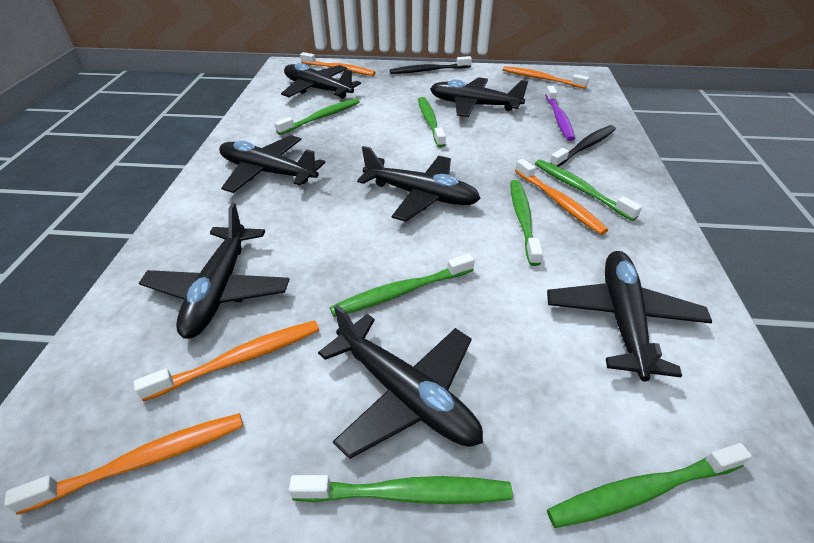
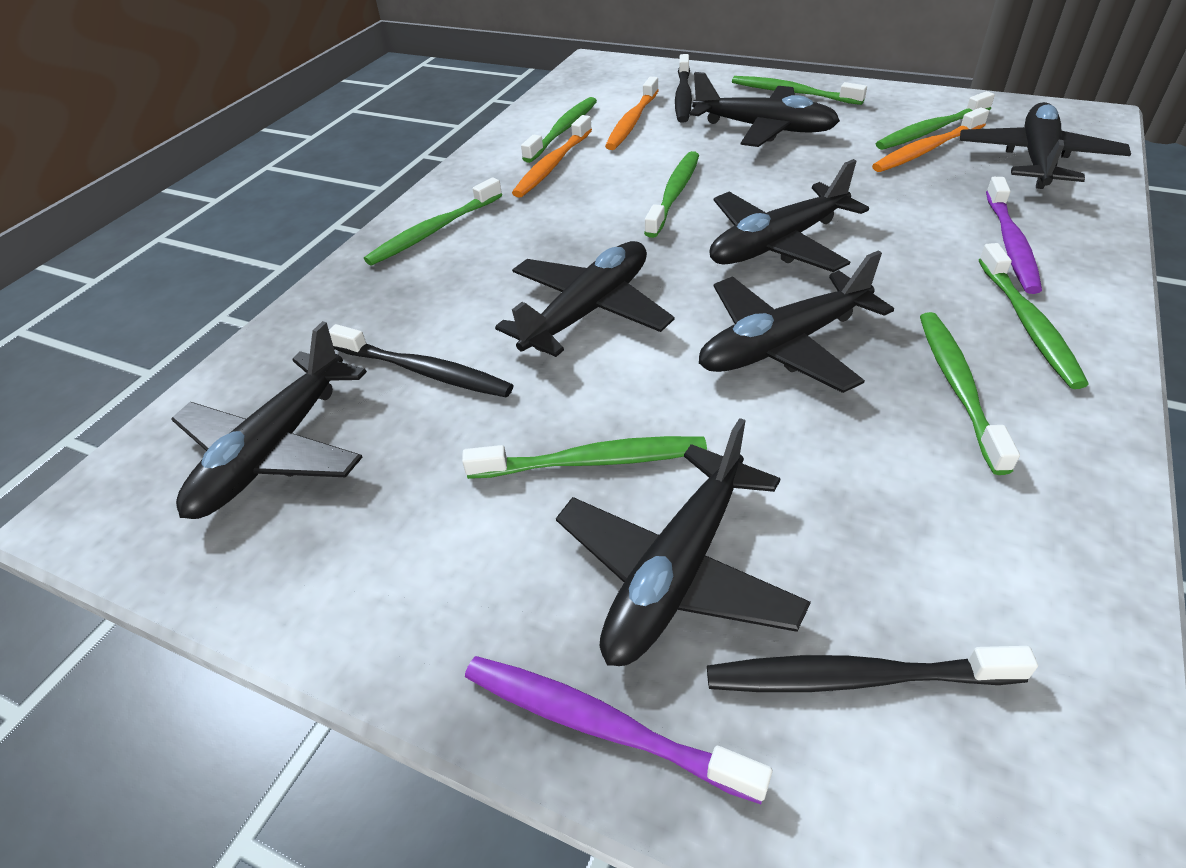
black toothbrush: [390,56,472,74] [550,125,616,167] = 2 -> [329,324,513,397] [675,54,692,123] [707,646,1038,692] = 3
green toothbrush: [275,98,360,135] [289,475,513,504] [330,253,475,317] [418,97,446,148] [510,180,543,266] [535,159,642,221] [547,443,752,528] = 7 -> [364,177,502,266] [462,436,707,479] [521,97,597,163] [644,151,699,238] [732,76,867,105] [876,91,995,150] [920,312,1020,475] [979,243,1089,389] = 8
orange toothbrush: [4,413,243,515] [133,320,319,401] [300,52,376,76] [503,66,589,89] [515,159,608,235] = 5 -> [512,115,592,198] [605,77,659,150] [872,107,989,172] = 3
purple toothbrush: [545,86,575,141] = 1 -> [465,656,772,804] [986,177,1042,294] = 2

